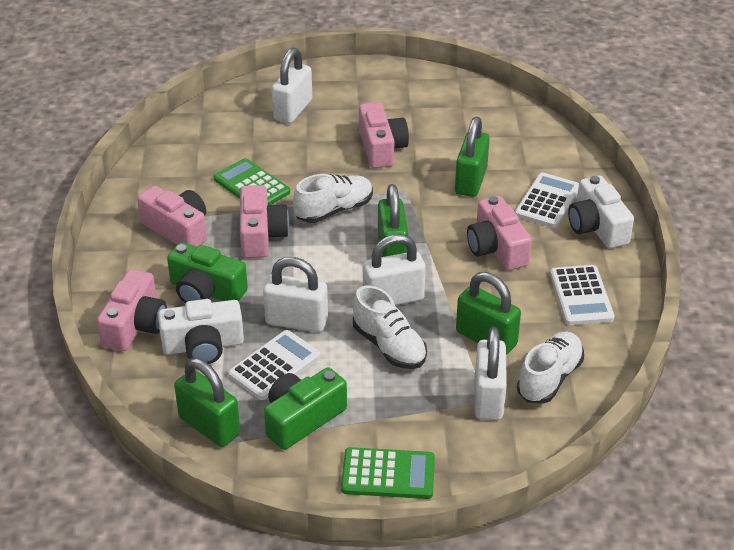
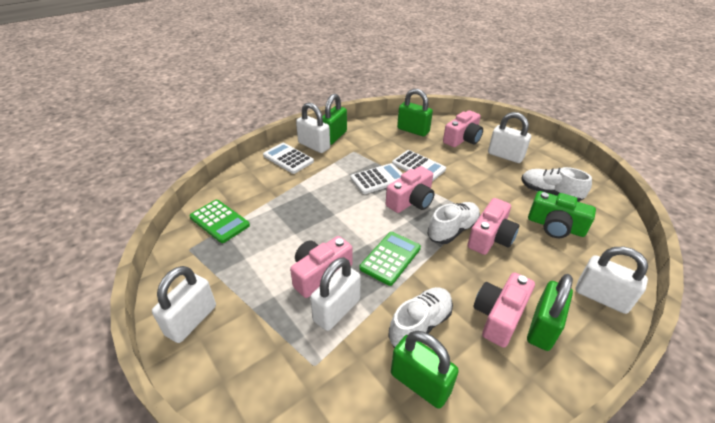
green camera: [167,242,248,303] [264,368,347,450] = 2 -> [528,191,596,238] = 1
white camera: [158,299,244,364] [568,176,634,248] = 2 -> none = 0
white padlock: [263,257,328,332] [272,48,312,123] [363,234,426,305] [475,327,507,420] = 4 -> [152,266,216,343] [296,102,330,153] [310,257,361,331] [488,112,531,163] [576,247,648,314] = 5

